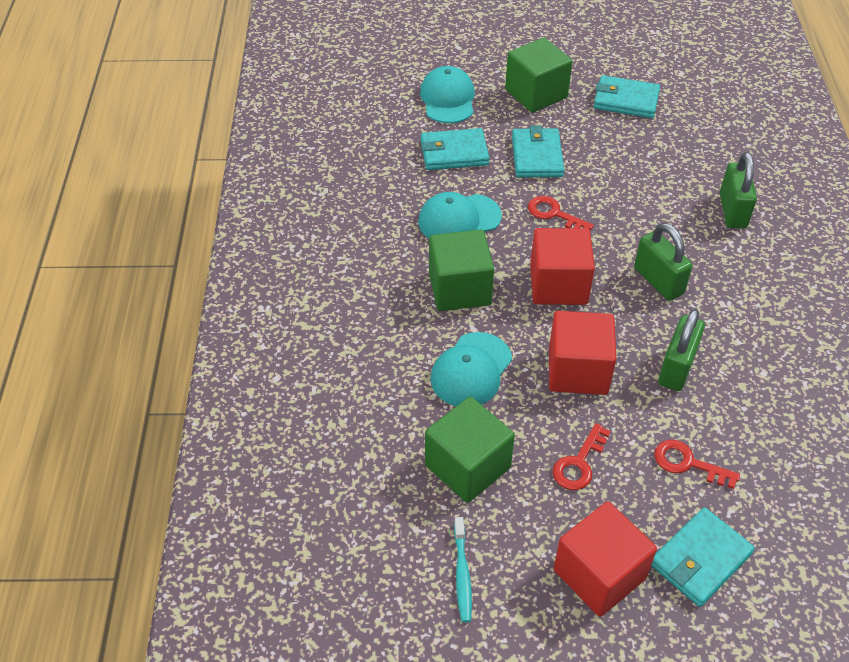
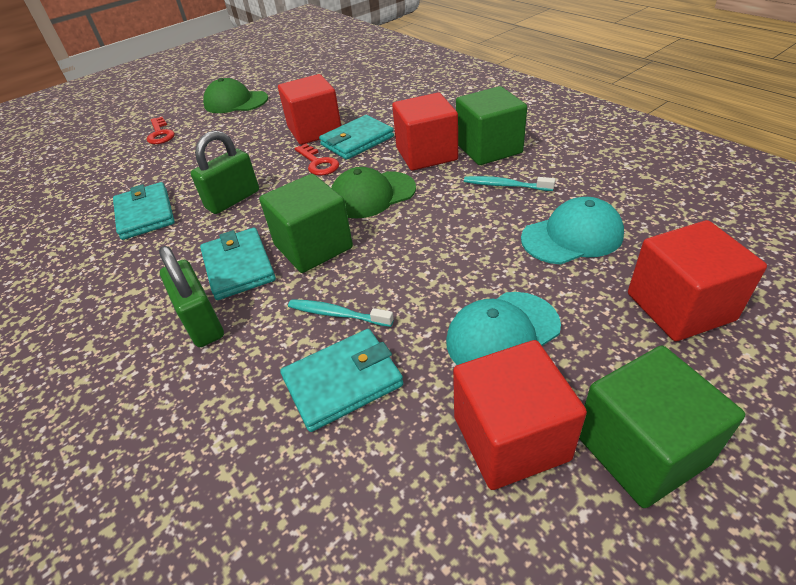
green cap: none = 0 -> [203,78,268,113] [331,167,416,218] = 2
green padlock: [634,223,693,301] [658,309,705,391] [720,152,757,228] = 3 -> [159,246,224,347] [191,131,259,214] = 2
red cube: [530,228,595,305] [549,311,616,395] [554,501,657,617] = 3 -> [278,74,341,145] [392,93,458,171] [453,340,587,490] [628,220,767,341] = 4
red key: [528,196,594,230] [553,423,611,490] [654,440,740,489] = 3 -> [147,117,175,144] [295,144,339,175] = 2
turquoise cap: [418,192,502,238] [420,66,475,123] [430,332,512,406] = 3 -> [446,292,561,365] [521,197,624,264] = 2
turquoise toothbrush: [454,517,472,622] = 1 -> [288,299,394,327] [464,176,555,191] = 2

